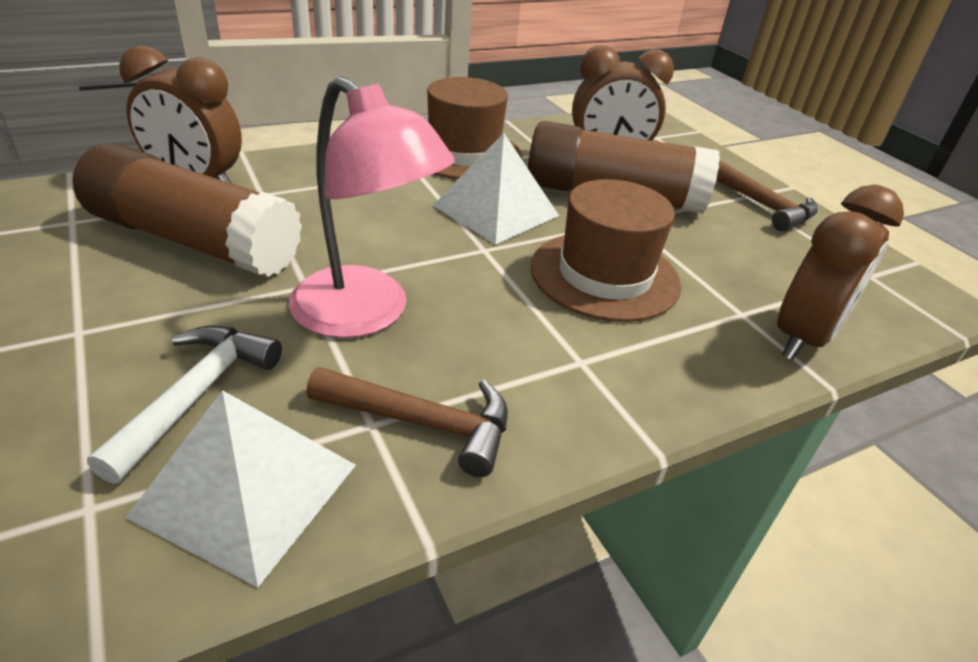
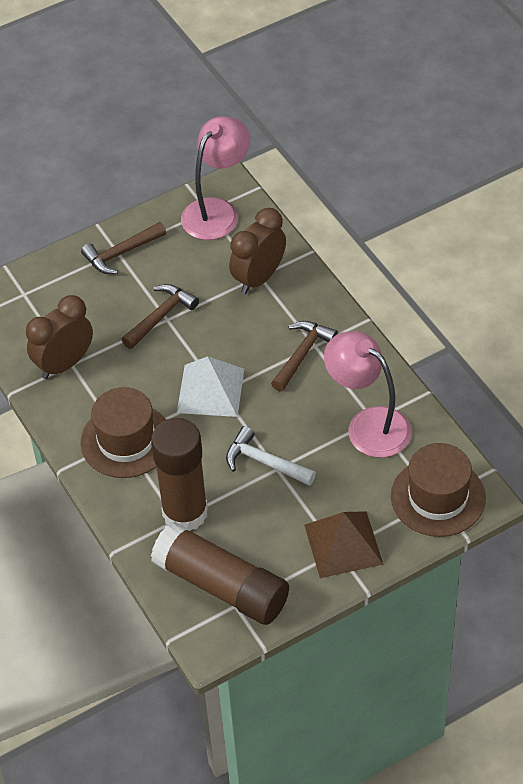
brown clock: [119,45,242,184] [572,45,674,141] [777,185,904,360] = 3 -> [26,295,93,379] [229,208,286,294] = 2
brown hammer: [306,367,508,477] [716,160,818,231] = 2 -> [81,222,166,274] [121,284,199,349] [271,321,338,392] = 3
brown pyramid: none = 0 -> [304,511,383,578] = 1
pink lamp: [289,76,455,338] = 1 -> [181,116,250,240] [324,331,411,458] = 2
white pyramid: [125,390,356,588] [432,133,559,245] = 2 -> [177,356,244,417] = 1

